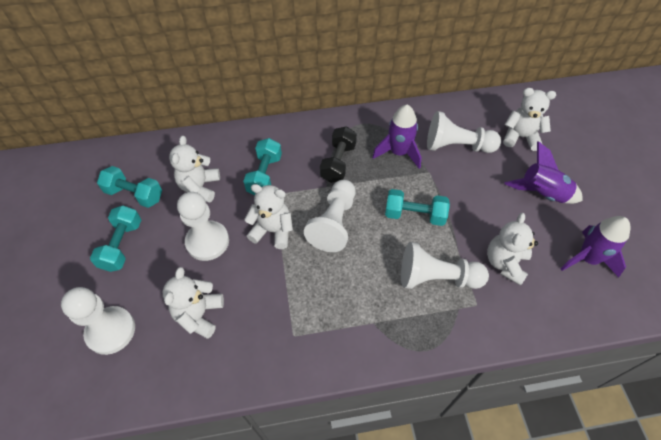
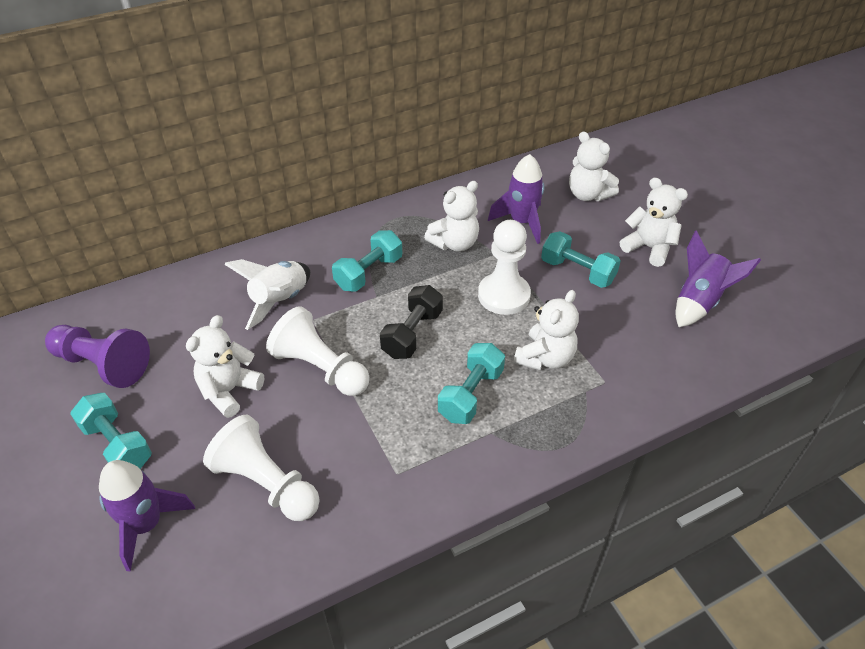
purple pawn: none = 0 -> [45,325,150,388] = 1
white pawn: [61,287,135,355] [177,192,229,261] [304,180,356,252] [401,242,489,289] [427,111,501,153] = 5 -> [203,415,320,521] [266,306,370,396] [478,220,531,315] = 3
white rocket: none = 0 -> [224,259,310,330] = 1

